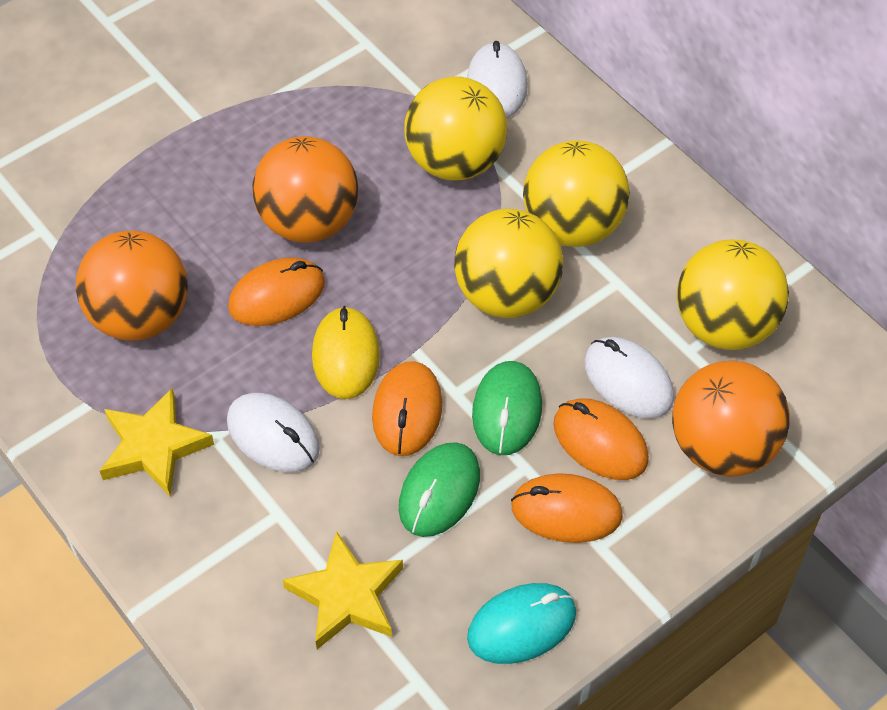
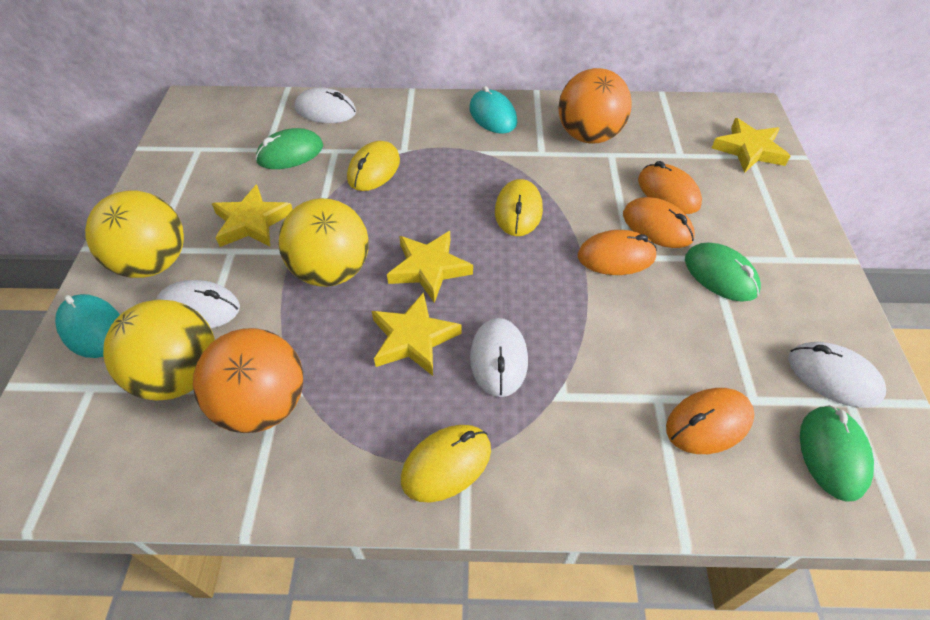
green mouse: [399,442,480,537] [472,361,542,455] = 2 -> [255,128,323,169] [685,243,761,302] [800,405,874,502] = 3
orange ball: [76,231,188,341] [252,136,359,243] [672,361,790,477] = 3 -> [193,328,303,433] [558,68,632,143] = 2
turquoise mouse: [467,583,576,664] = 1 -> [55,294,120,358] [469,86,517,134] = 2
white mouse: [227,393,320,472] [467,41,527,118] [584,337,674,419] = 3 -> [156,280,240,328] [295,87,356,123] [470,318,528,397] [788,342,886,408] = 4
yellow ball: [404,76,507,180] [454,209,563,318] [523,140,630,247] [677,240,789,350] = 4 -> [85,190,184,278] [103,299,215,401] [278,198,369,287] = 3
yellow mouse: [312,306,380,399] = 1 -> [347,141,400,191] [401,425,491,503] [495,179,543,236] = 3
yellow star: [100,388,214,496] [283,531,403,649] = 2 -> [212,185,293,247] [372,292,462,376] [387,231,473,303] [712,118,790,173] = 4

